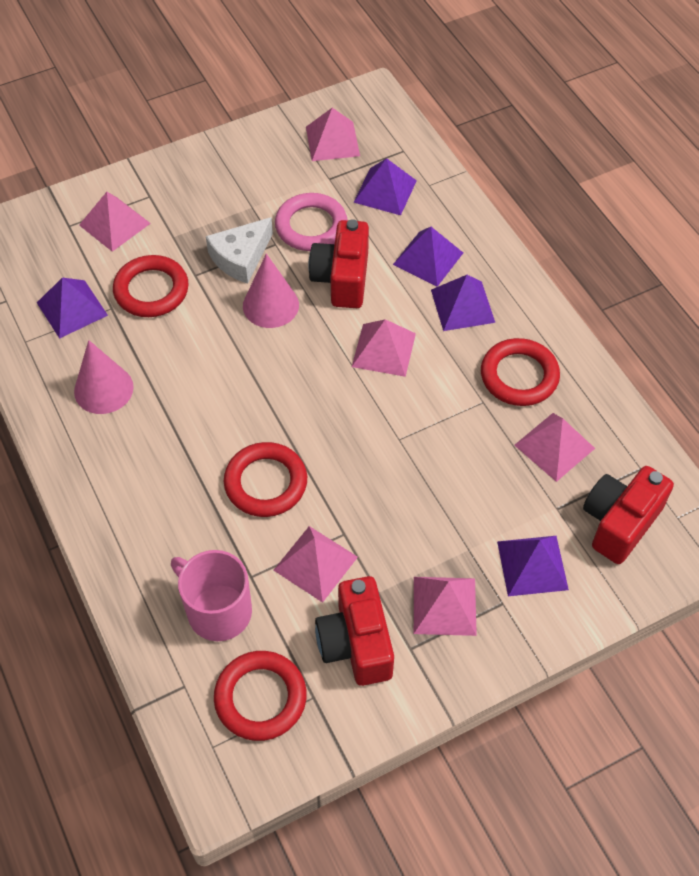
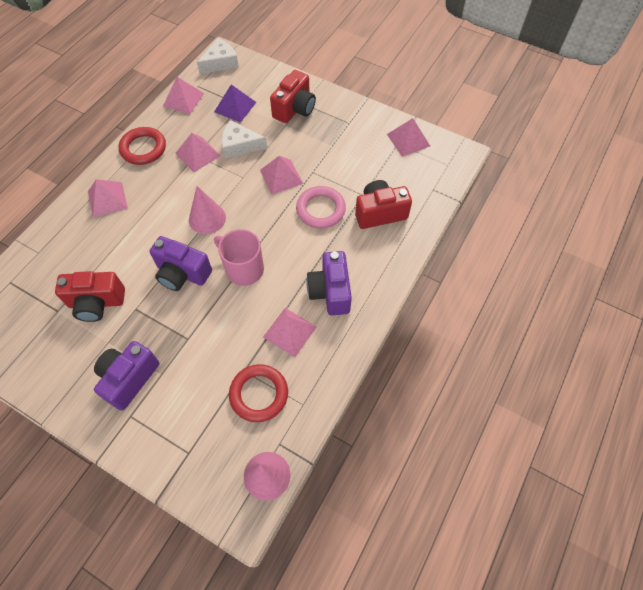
purple camera: none = 0 -> [94,341,160,411] [150,236,212,291] [306,251,352,315] = 3
purple pyramid: [37,278,108,339] [353,158,417,215] [393,227,463,287] [431,275,495,331] [497,536,569,596] = 5 -> [214,84,256,123] = 1
red ring: [113,255,189,317] [214,651,307,741] [224,442,307,517] [481,338,560,406] = 4 -> [119,127,166,165] [229,364,288,422] = 2
white cheese: [206,217,273,284] = 1 -> [197,38,239,74] [222,120,267,159] = 2

